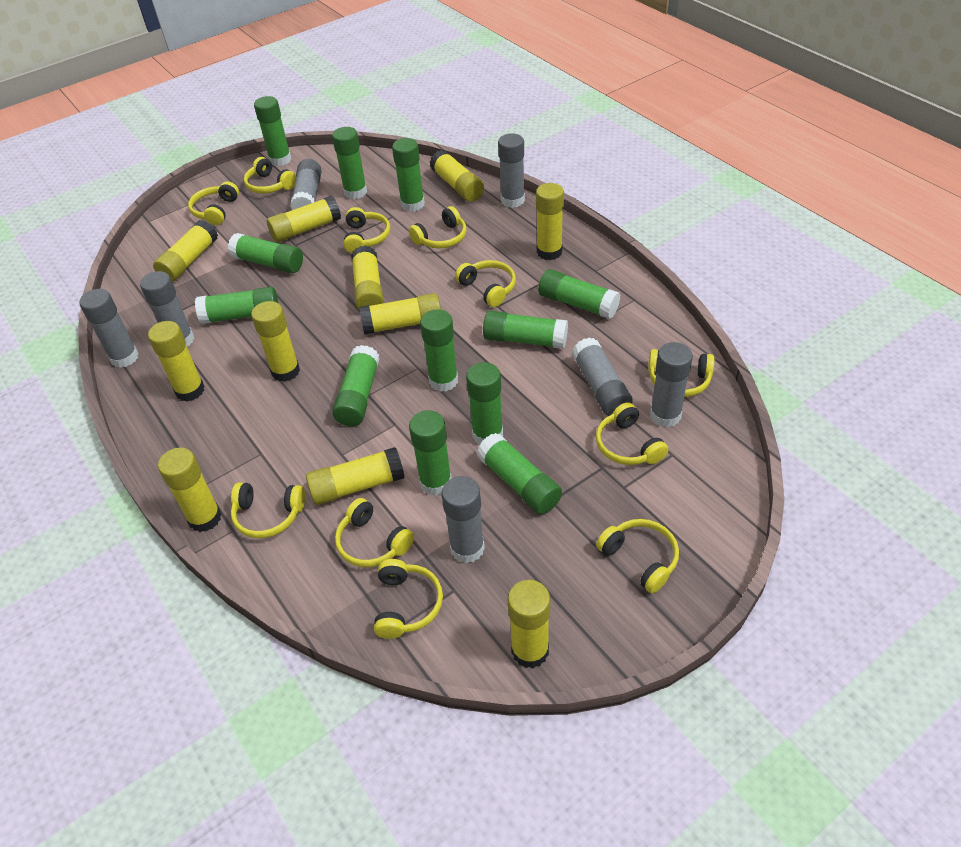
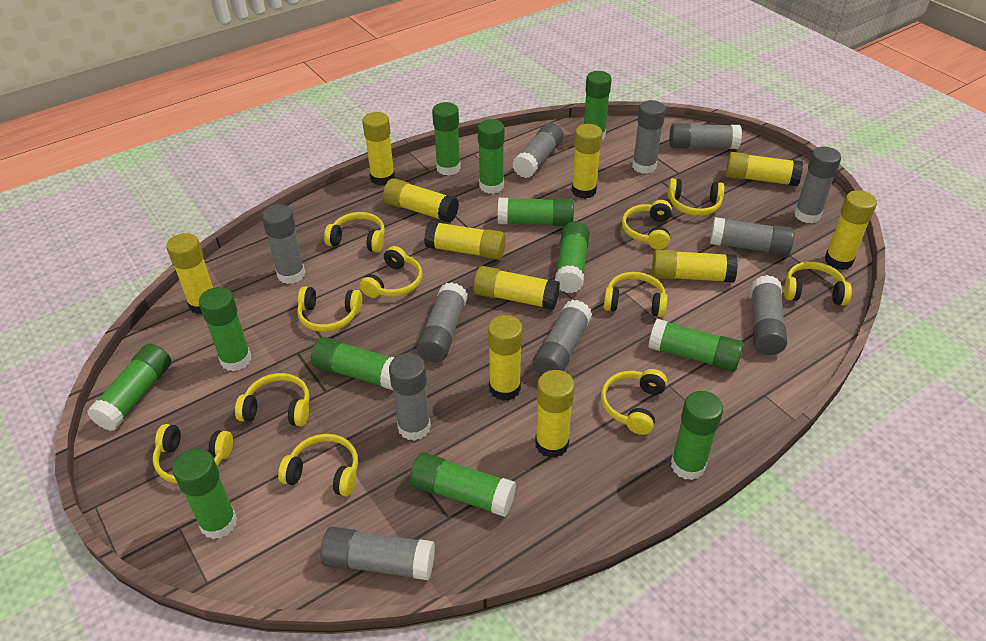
grey glue stick: [79,289,139,368] [140,271,194,346] [290,159,322,210] [441,476,485,563] [498,133,525,208] [572,338,633,416] [650,342,693,427] = 7 -> [262,204,305,284] [320,527,435,580] [389,353,431,441] [417,282,467,362] [513,123,563,178] [533,300,592,376] [632,100,666,174] [669,123,742,149] [710,217,794,256] [751,275,787,355] [794,147,841,223] = 11

